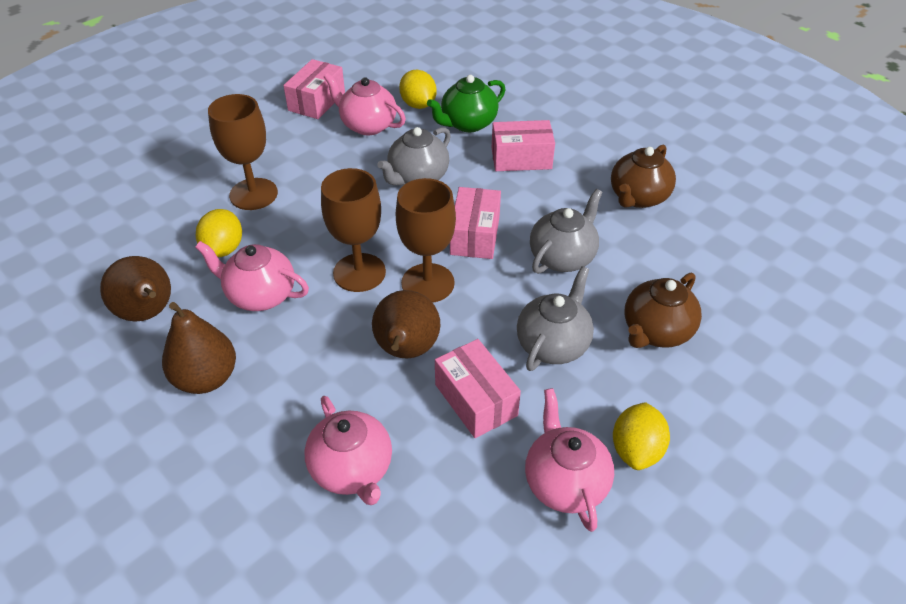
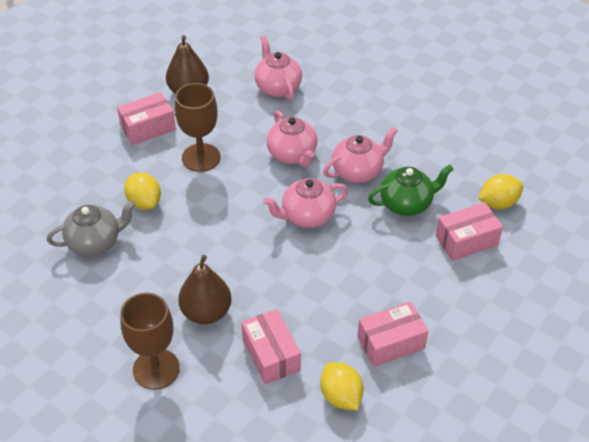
brown goblet: [208,94,278,210] [321,168,386,292] [396,178,456,303] = 3 -> [120,292,180,390] [175,83,220,172] = 2
brown pear: [100,256,171,321] [162,302,236,394] [372,290,440,358] = 3 -> [166,35,209,94] [178,255,231,324] = 2
brown teapot: [611,145,676,208] [624,272,702,348] = 2 -> none = 0
grey teapot: [377,127,451,185] [517,266,594,371] [530,189,603,274] = 3 -> [47,200,136,256] = 1

